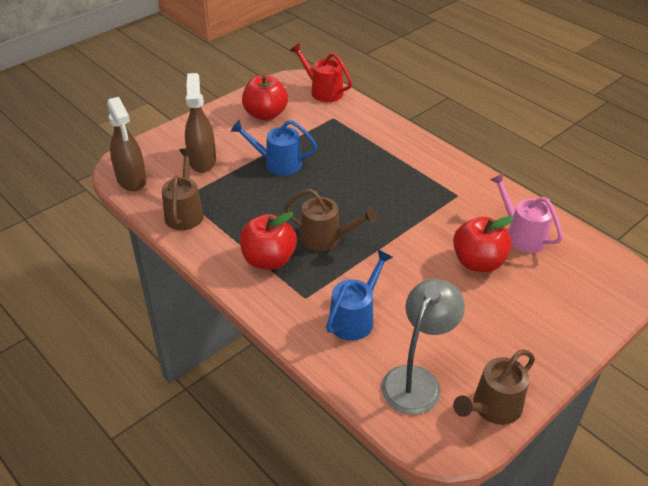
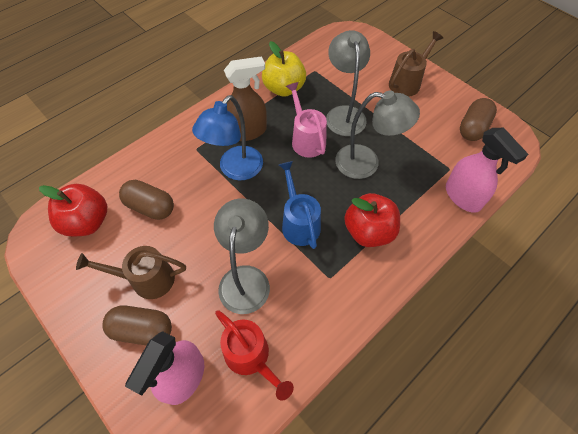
blue lamp: none = 0 -> [192,95,263,181] = 1
blue watering can: [231,120,317,176] [326,250,393,341] = 2 -> [279,161,321,249] = 1
brown capsule: none = 0 -> [103,305,172,346] [119,180,174,220] [460,98,497,141] = 3
brown spray bottle: [107,97,146,191] [185,73,216,173] = 2 -> [224,56,267,141] = 1
brown watering can: [162,148,204,230] [284,189,377,251] [453,350,535,425] = 3 -> [76,246,186,299] [389,31,443,97] = 2
grey lamp: [381,279,465,415] = 1 -> [214,199,270,314] [326,30,370,136] [335,90,420,179] = 3
pink spray bottle: none = 0 -> [125,331,204,405] [446,128,528,213] = 2
red apple: [240,212,297,270] [242,75,288,120] [453,216,514,272] = 3 -> [39,184,107,236] [344,193,400,247] = 2
yellow apple: none = 0 -> [262,41,306,97] = 1

